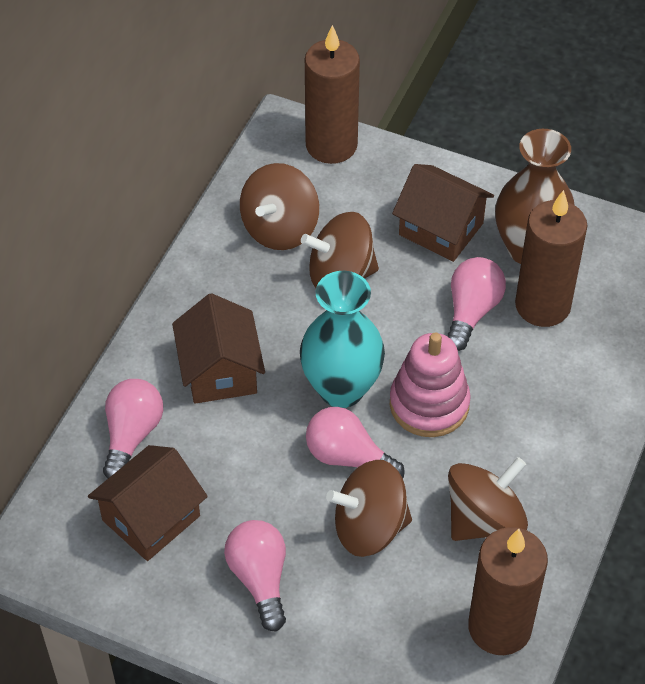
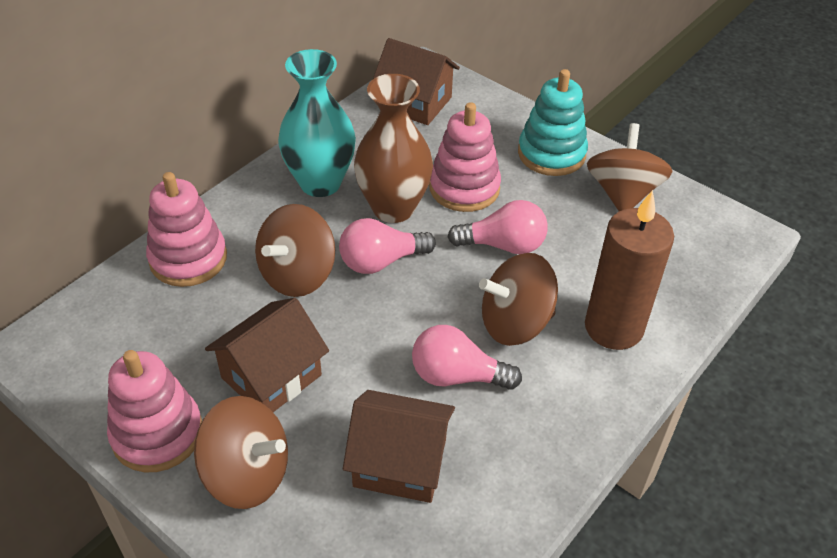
brown candle: [305,25,360,164] [468,527,548,655] [515,190,587,327] = 3 -> [585,190,674,350] = 1
pink light bulb: [103,379,163,479] [224,520,286,632] [306,407,405,478] [447,257,506,351] = 4 -> [339,218,436,274] [412,325,522,390] [448,200,548,254] = 3
pink stacking toy: [390,333,471,437] = 1 -> [107,350,202,472] [146,172,227,287] [429,102,501,212] = 3
turquoise stacking toy: none = 0 -> [518,69,588,176] = 1

